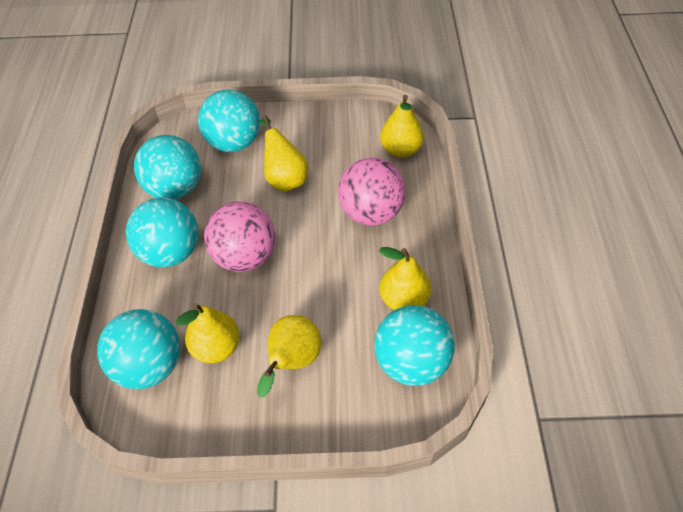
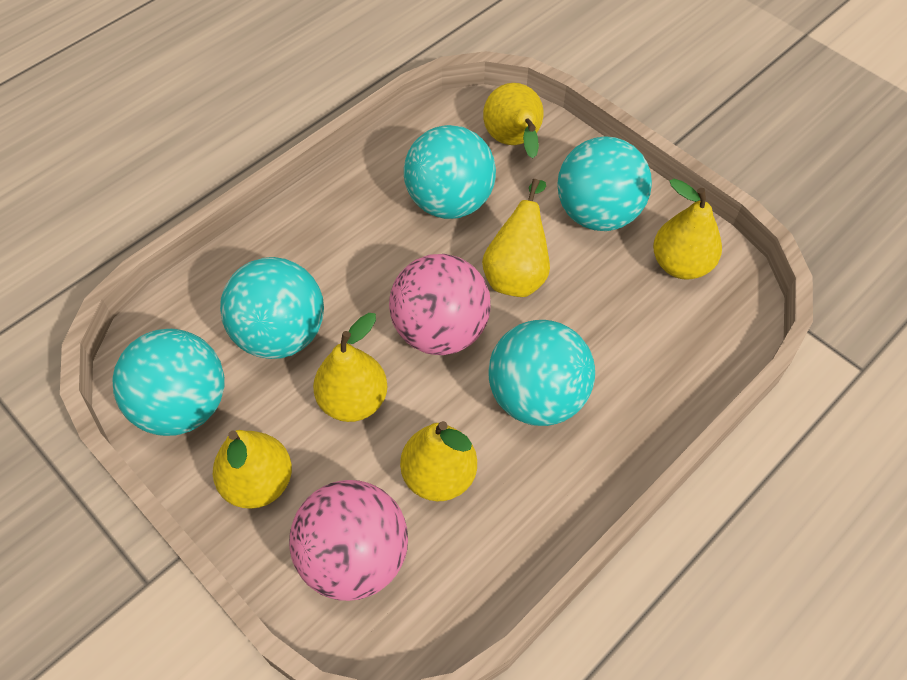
yellow pear: [176,303,240,363] [257,315,322,398] [260,115,308,192] [379,247,431,310] [380,95,424,158] = 5 -> [213,430,292,509] [313,313,387,422] [400,421,477,501] [482,179,550,297] [483,83,543,158] [653,179,722,280] = 6

